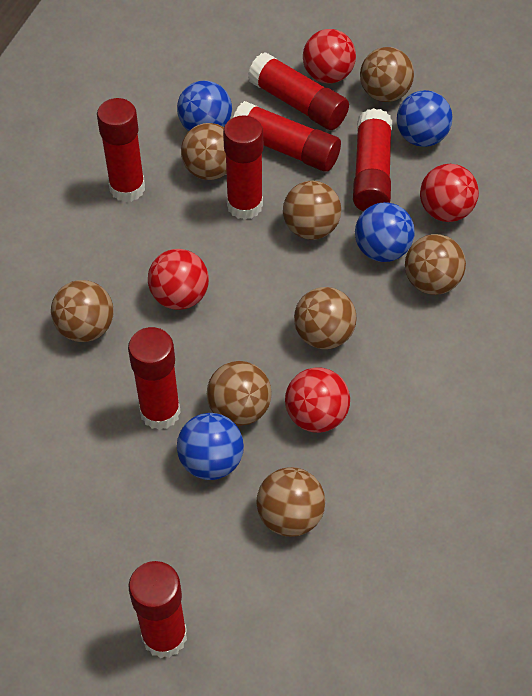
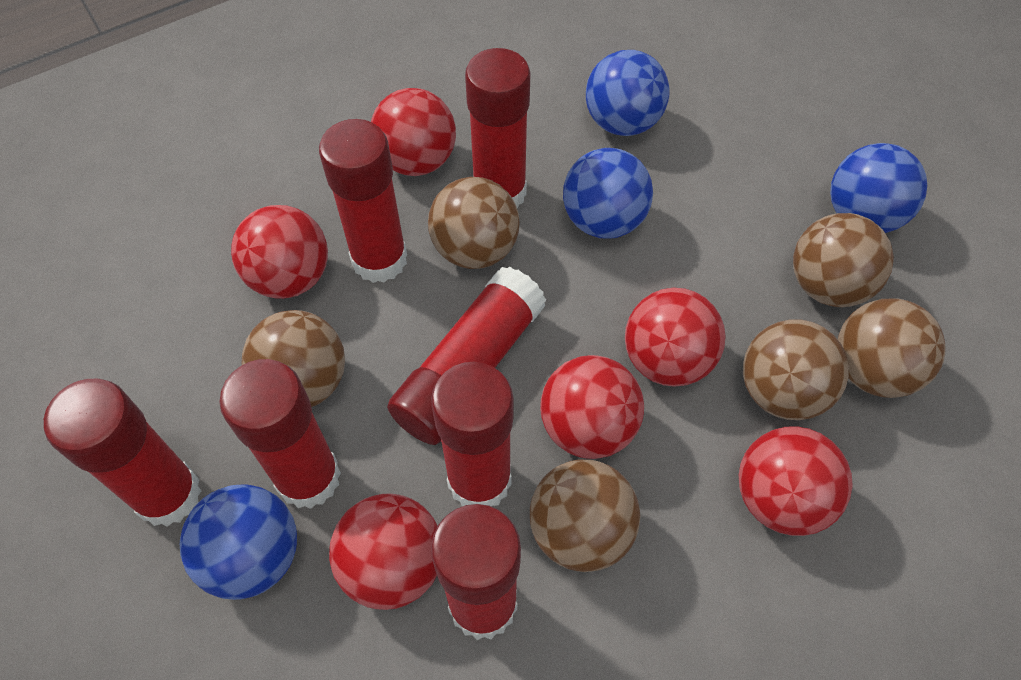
brown ball: [51,280,114,342] [181,123,227,180] [207,361,272,426] [256,467,325,537] [283,181,341,240] [294,287,356,349] [360,47,414,102] [405,234,466,295] = 8 -> [242,310,345,407] [428,177,519,269] [530,460,641,572] [743,319,849,420] [793,213,894,307] [838,299,946,398] = 6
red ball: [148,249,209,310] [285,367,350,433] [303,29,356,84] [420,164,479,222] = 4 -> [231,205,328,299] [329,494,437,610] [371,88,456,176] [540,355,644,459] [625,288,726,387] [739,426,853,536] = 6

